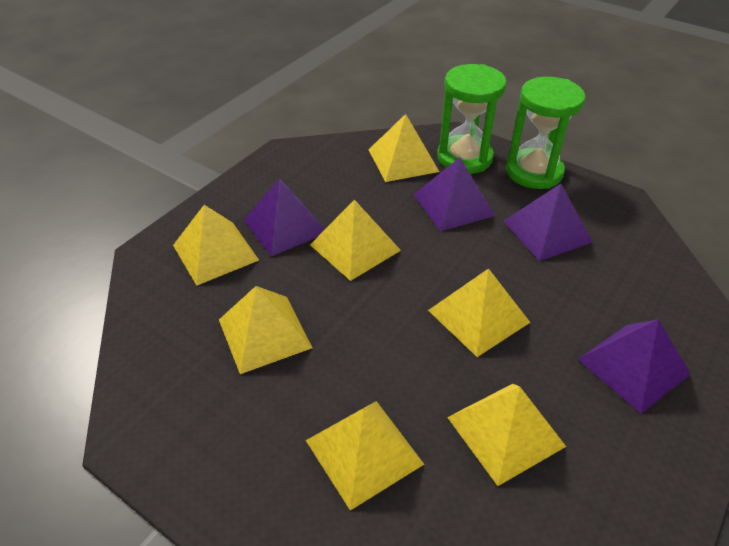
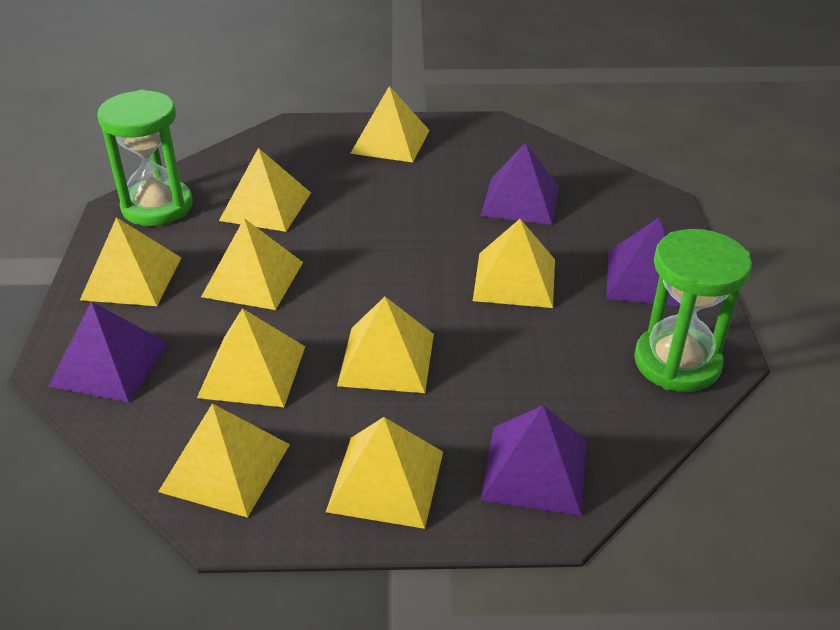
yellow pyramid: [173,205,259,286] [219,286,312,374] [306,401,424,511] [310,200,401,281] [368,114,439,182] [428,268,530,357] [447,384,566,486] = 7 -> [80,217,181,306] [158,403,290,518] [197,308,305,407] [201,218,303,310] [219,148,311,232] [326,417,443,529] [337,297,434,393] [350,86,430,163] [473,219,555,308] = 9

